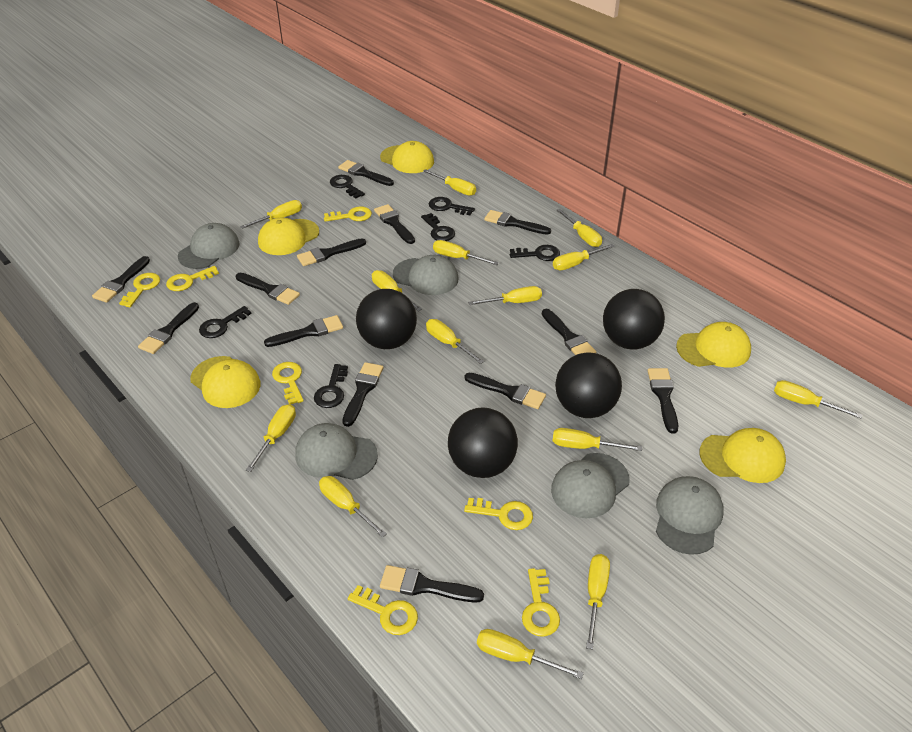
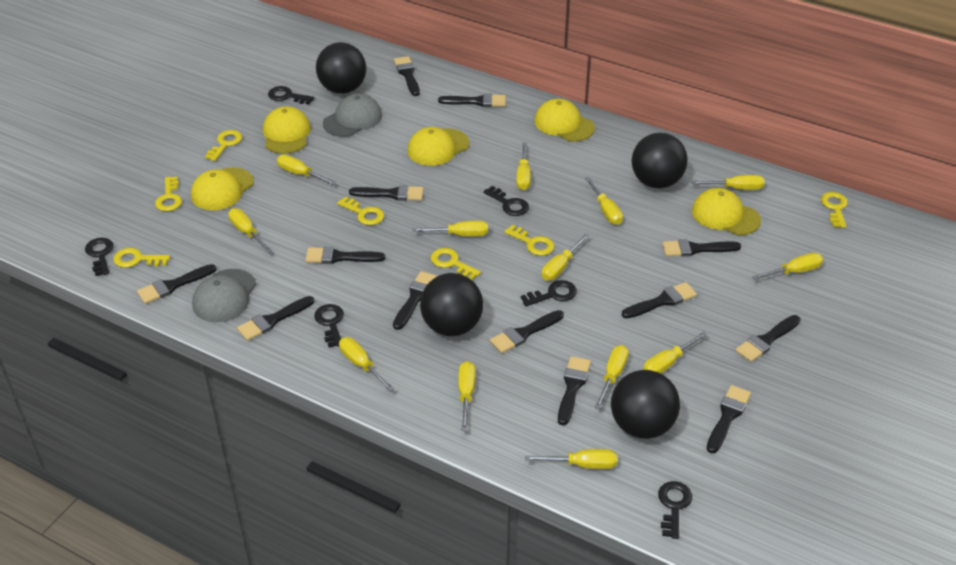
grey cap: [178,223,240,269] [295,423,378,480] [393,255,458,295] [551,453,630,518] [656,476,724,555] = 5 -> [192,269,256,322] [323,94,382,137] = 2
yellow screwdriver: [240,200,302,229] [246,404,296,472] [319,476,387,538] [372,270,422,311] [423,169,476,196] [426,319,484,364] [433,240,499,265] [468,286,542,305] [477,629,584,679] [552,428,642,451] [553,244,615,270] [557,209,602,247] [586,554,610,650] [774,380,862,419] = 14 -> [228,208,272,253] [277,155,337,185] [339,337,394,391] [412,221,488,236] [458,361,475,431] [516,142,531,190] [525,449,617,469] [542,233,589,281] [585,177,623,225] [595,345,629,409] [643,332,708,374] [691,175,765,190] [752,253,823,280] = 13

